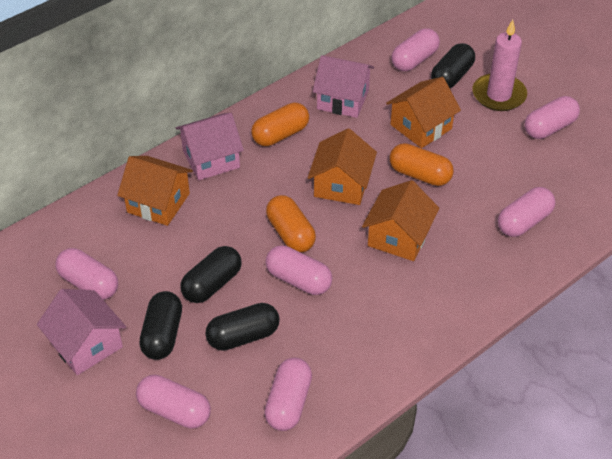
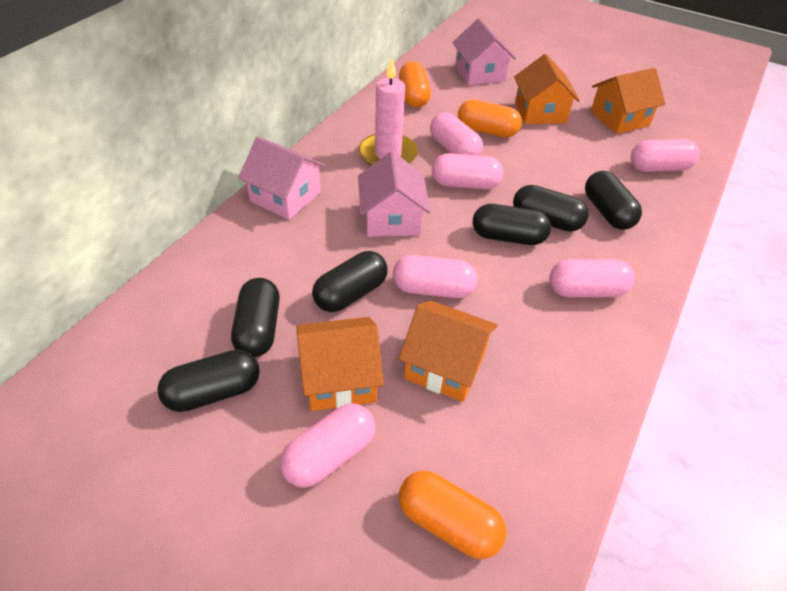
black capsule: [139,291,182,360] [181,246,242,303] [205,303,280,350] [431,43,475,88] = 4 -> [157,349,260,412] [231,278,280,357] [312,251,388,312] [473,204,551,245] [513,185,589,232] [585,171,642,230] = 6
pink capsule: [55,248,118,300] [136,375,211,429] [264,358,312,431] [265,246,332,295] [391,28,440,71] [498,187,555,237] [525,96,580,139] = 7 -> [280,403,375,488] [393,255,478,298] [430,112,483,156] [432,153,503,190] [549,259,635,297] [631,139,700,172] = 6

